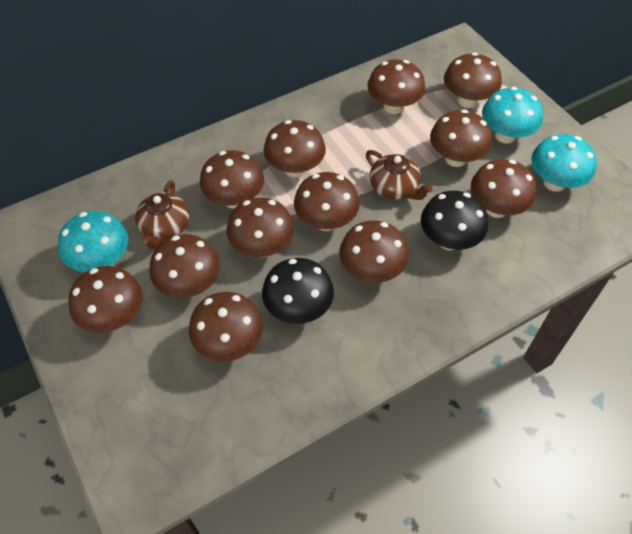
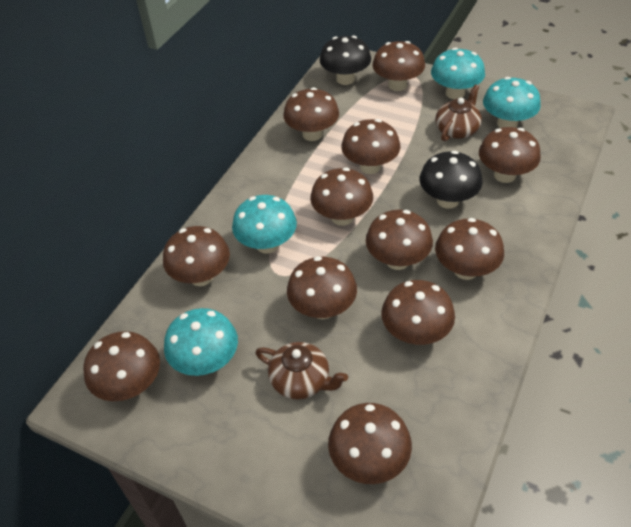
turquoise mushroom: [58,211,128,272] [482,87,543,144] [531,134,597,192] = 3 -> [164,308,238,376] [232,195,297,254] [431,47,485,99] [483,77,541,128] = 4

